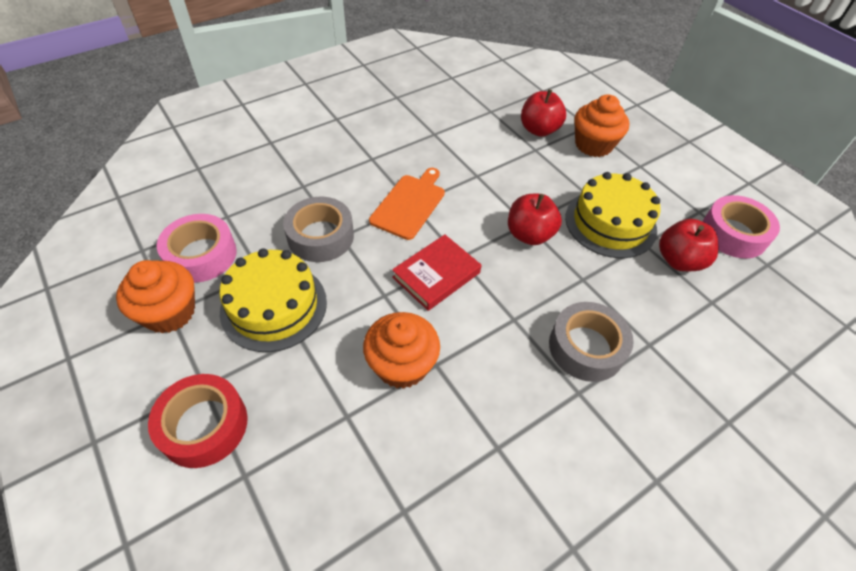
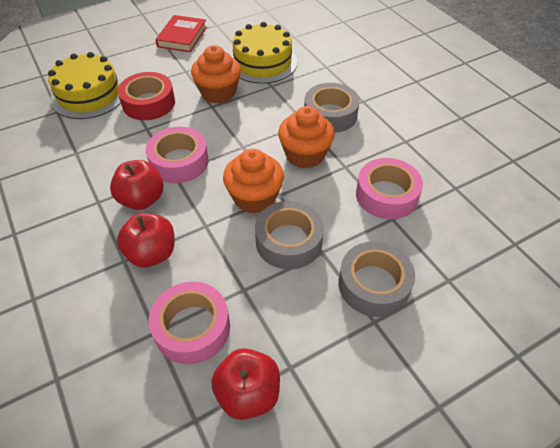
grey tape: [283,197,354,262] [549,302,634,382] = 2 -> [255,201,324,270] [304,83,360,133] [339,242,415,317] = 3
orange cutting board: [369,168,445,240] = 1 -> none = 0
pink tape: [157,214,237,283] [702,195,780,258] = 2 -> [146,127,209,183] [149,282,230,364] [356,158,423,219] = 3

